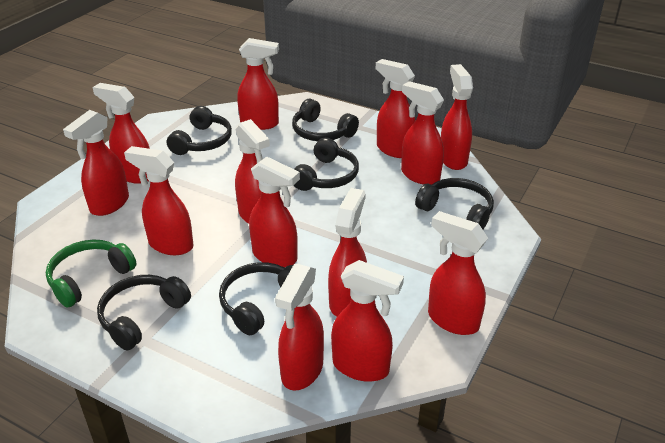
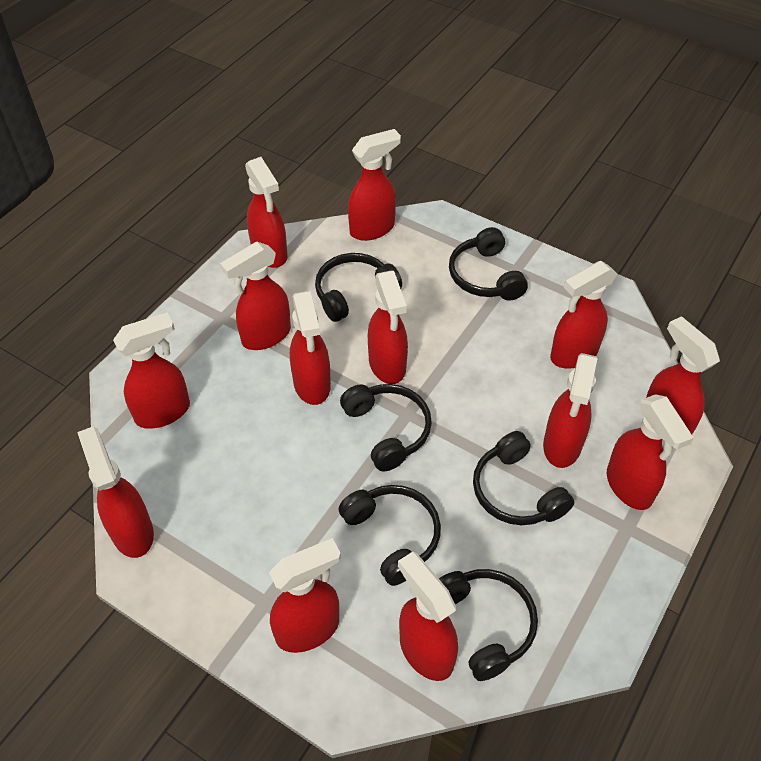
green headphones: [46,240,136,308] = 1 -> none = 0

